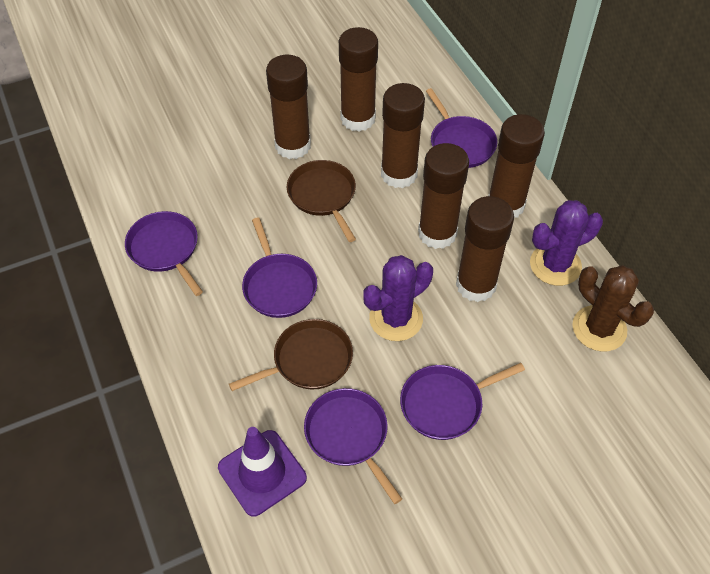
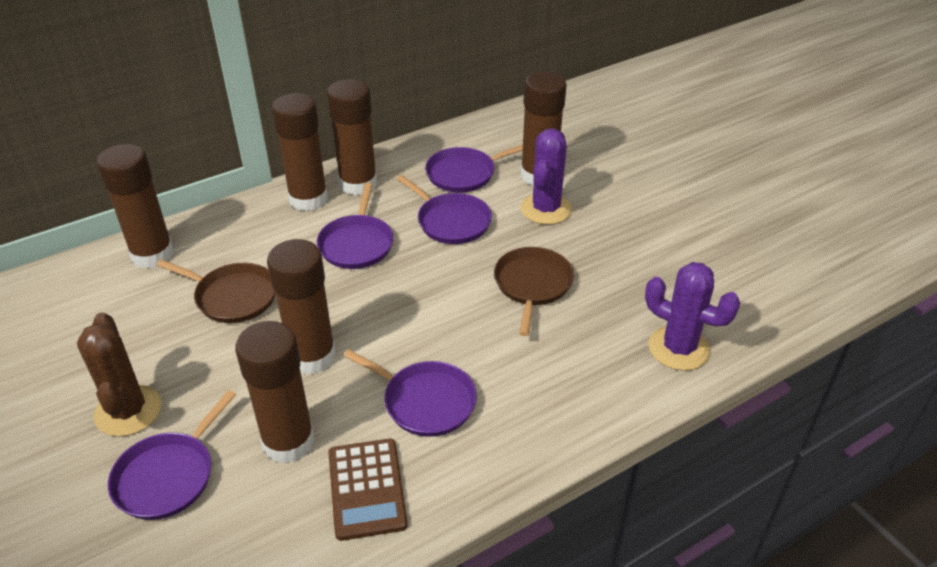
brown calculator: none = 0 -> [328,439,408,541] = 1
purple traffic cone: [218,427,307,517] = 1 -> none = 0

